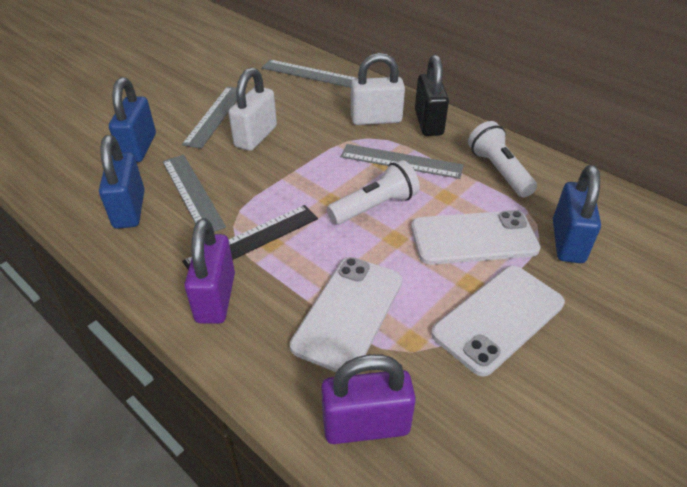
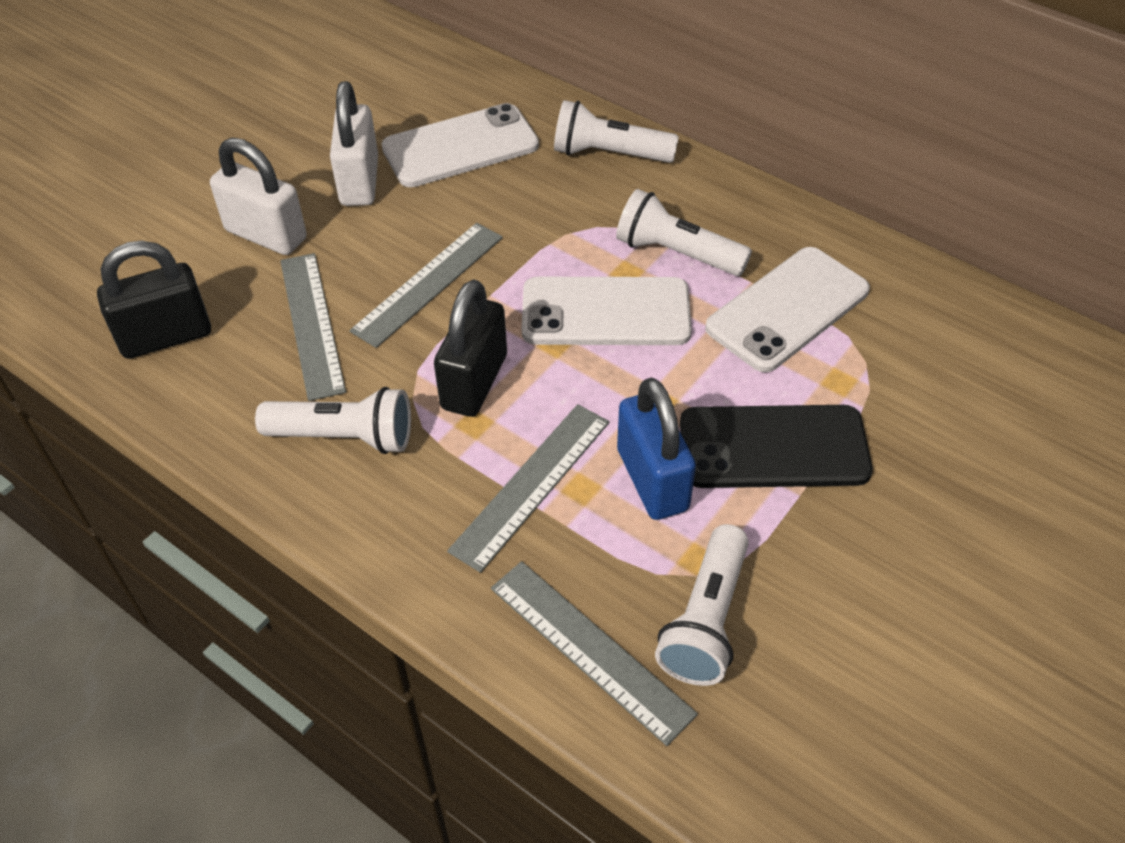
black padlock: [415,54,449,136] = 1 -> [97,241,211,359] [434,279,507,417] = 2
black phone: none = 0 -> [680,405,873,488] = 1
black ruler: [182,205,318,270] = 1 -> none = 0
blue padlock: [99,135,145,229] [109,77,156,162] [553,165,601,263] = 3 -> [617,377,696,520] = 1
purple padlock: [184,218,235,324] [321,354,416,444] = 2 -> none = 0
white flashlight: [327,160,420,225] [468,121,537,198] = 2 -> [255,387,411,454] [554,100,679,163] [616,189,752,276] [655,524,749,686] = 4

